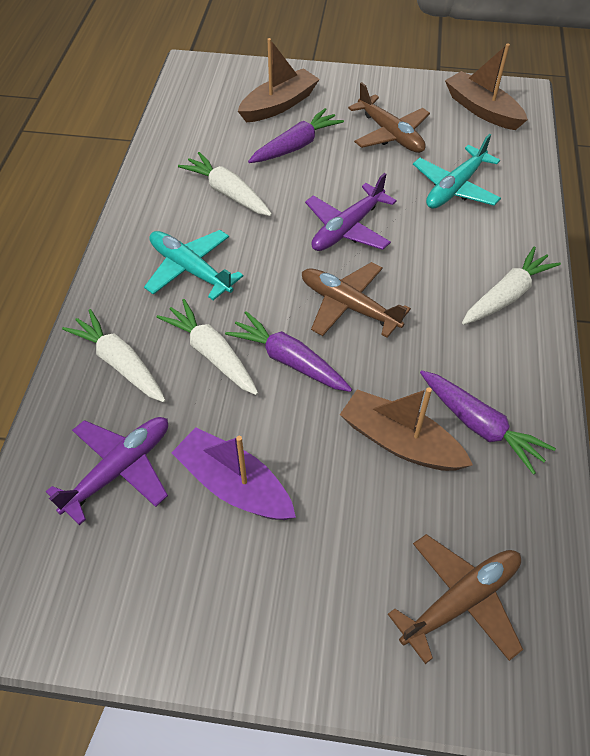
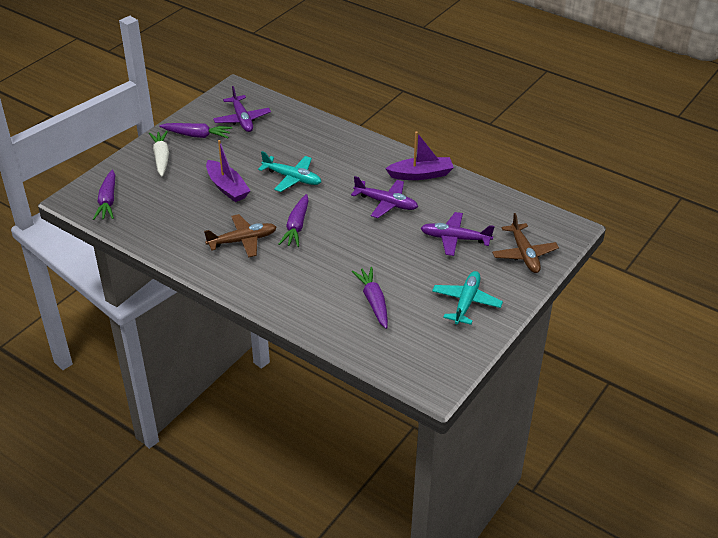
brown boat: [238,38,320,122] [340,387,473,471] [445,44,528,130] = 3 -> none = 0
brown plane: [302,262,411,338] [348,82,430,153] [388,534,523,664] = 3 -> [204,214,277,258] [492,213,559,273] = 2
purple boat: [171,427,296,520] = 1 -> [206,140,250,202] [385,131,454,180] = 2
purple carrot: [225,311,352,392] [248,108,344,163] [420,370,556,475] = 3 -> [93,170,115,220] [159,123,232,138] [279,194,309,247] [351,267,388,329] = 4
purple plane: [46,417,168,525] [305,173,397,251] = 2 -> [213,86,271,132] [351,176,418,218] [421,212,495,256] = 3
white carrot: [62,309,166,402] [156,299,258,395] [178,152,272,216] [462,246,561,325] = 4 -> [149,131,169,177] = 1

